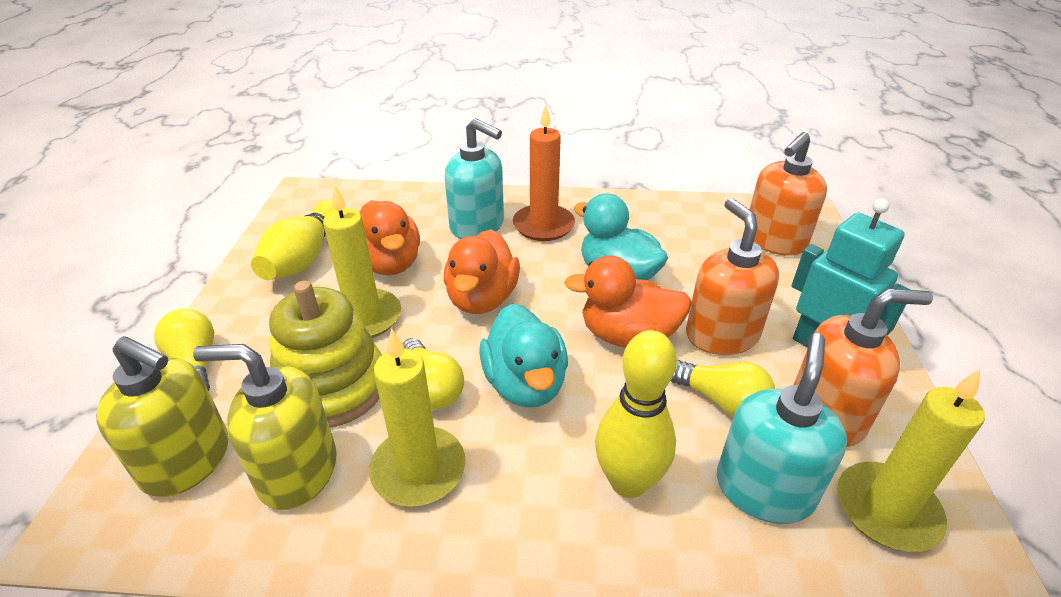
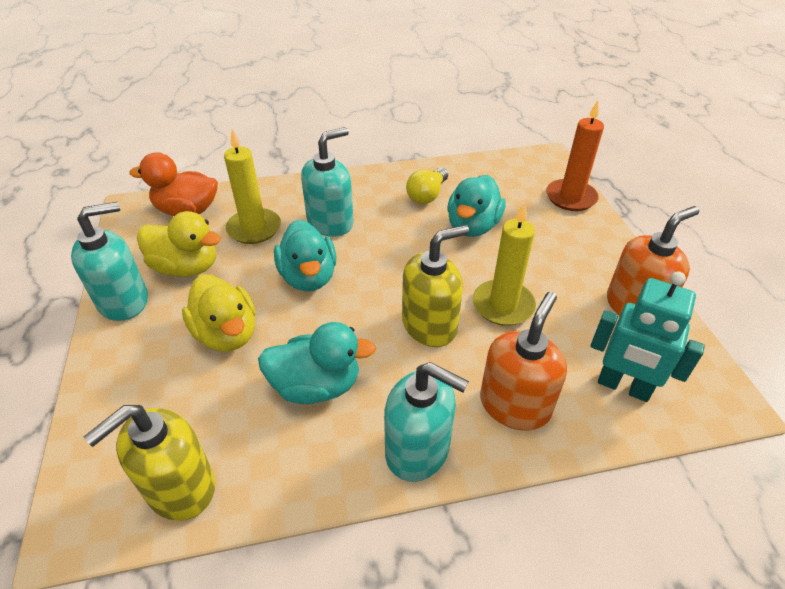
orange duck: [359,200,420,275] [444,229,520,314] [564,255,692,347] = 3 -> [129,152,218,216] = 1
orange soap dispenser: [686,198,779,355] [749,132,827,256] [794,289,933,447] = 3 -> [480,292,567,431] [607,206,699,316] = 2
turquoise duck: [479,304,568,407] [574,193,668,281] = 2 -> [258,322,376,404] [274,220,337,291] [447,175,506,237] = 3
turquoise soap dispenser: [445,118,504,239] [717,333,847,524] = 2 -> [71,202,148,321] [301,127,354,237] [384,362,469,482] = 3
yellow bowling pin: [251,199,336,280] [595,330,677,498] = 2 -> none = 0
yellow candle: [323,185,401,338] [369,328,465,507] [837,369,985,552] = 3 -> [224,129,281,244] [473,202,536,326] = 2
yellow duck: none = 0 -> [137,211,221,277] [182,274,256,351] = 2
yellow light bulb: [154,309,214,391] [402,338,464,410] [671,360,775,417] = 3 -> [406,168,448,204] = 1
yellow stacking toy: [269,281,382,427] = 1 -> none = 0

